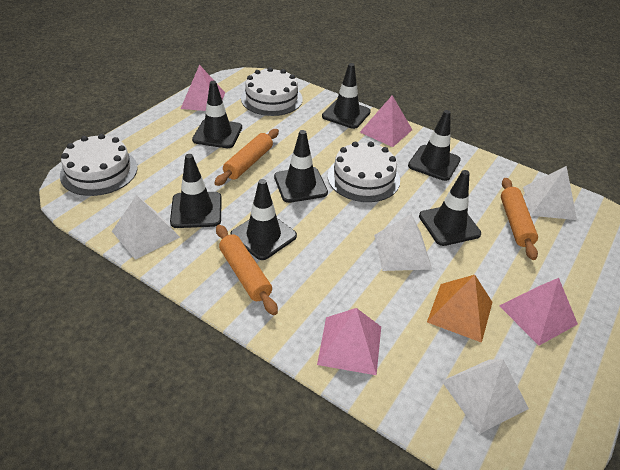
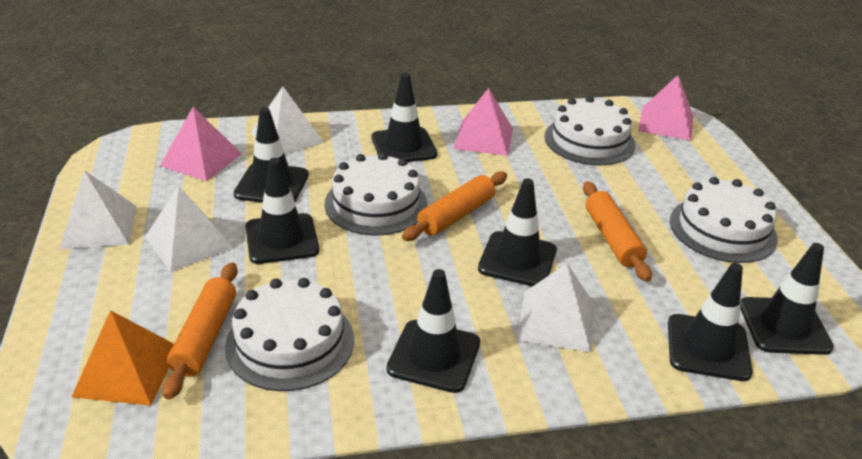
pink pyramid: [180,64,225,111] [317,308,381,375] [360,95,412,147] [499,278,578,346] = 4 -> [160,107,242,181] [454,88,513,156] [638,75,693,141] = 3
white cake: [60,134,137,196] [241,67,303,116] [328,141,400,202] = 3 -> [225,278,354,391] [325,153,428,235] [545,96,635,165] [670,177,778,263] = 4

